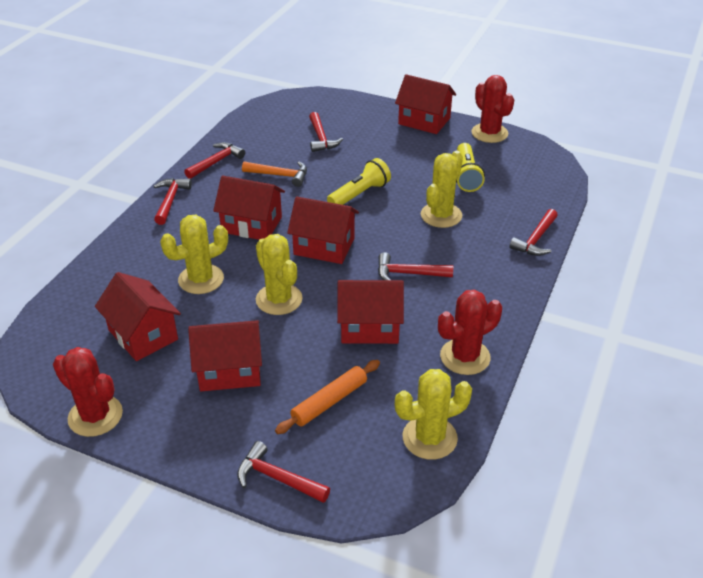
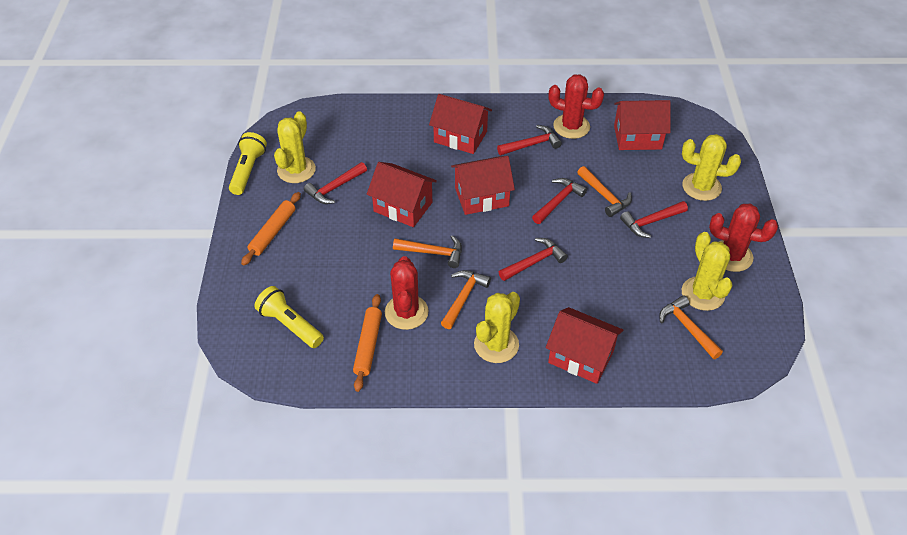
orange hammer: [242,161,307,187] = 1 -> [393,235,462,268] [441,270,491,329] [577,166,632,217] [659,295,723,359] = 4
orange rolling pin: [275,360,380,434] = 1 -> [241,192,301,265] [353,294,382,392] = 2
red hammer: [154,178,192,225] [184,142,245,179] [237,441,330,503] [309,112,343,152] [378,252,453,280] [509,209,558,256] = 6 -> [304,162,367,204] [497,125,562,155] [499,238,568,281] [532,178,587,224] [620,201,688,238] = 5
red house: [95,272,181,361] [188,320,262,391] [213,175,285,240] [287,196,359,264] [337,280,404,344] [395,74,456,134] = 6 -> [367,162,437,227] [429,94,492,154] [451,156,515,215] [546,307,623,384] [614,100,671,150] = 5

